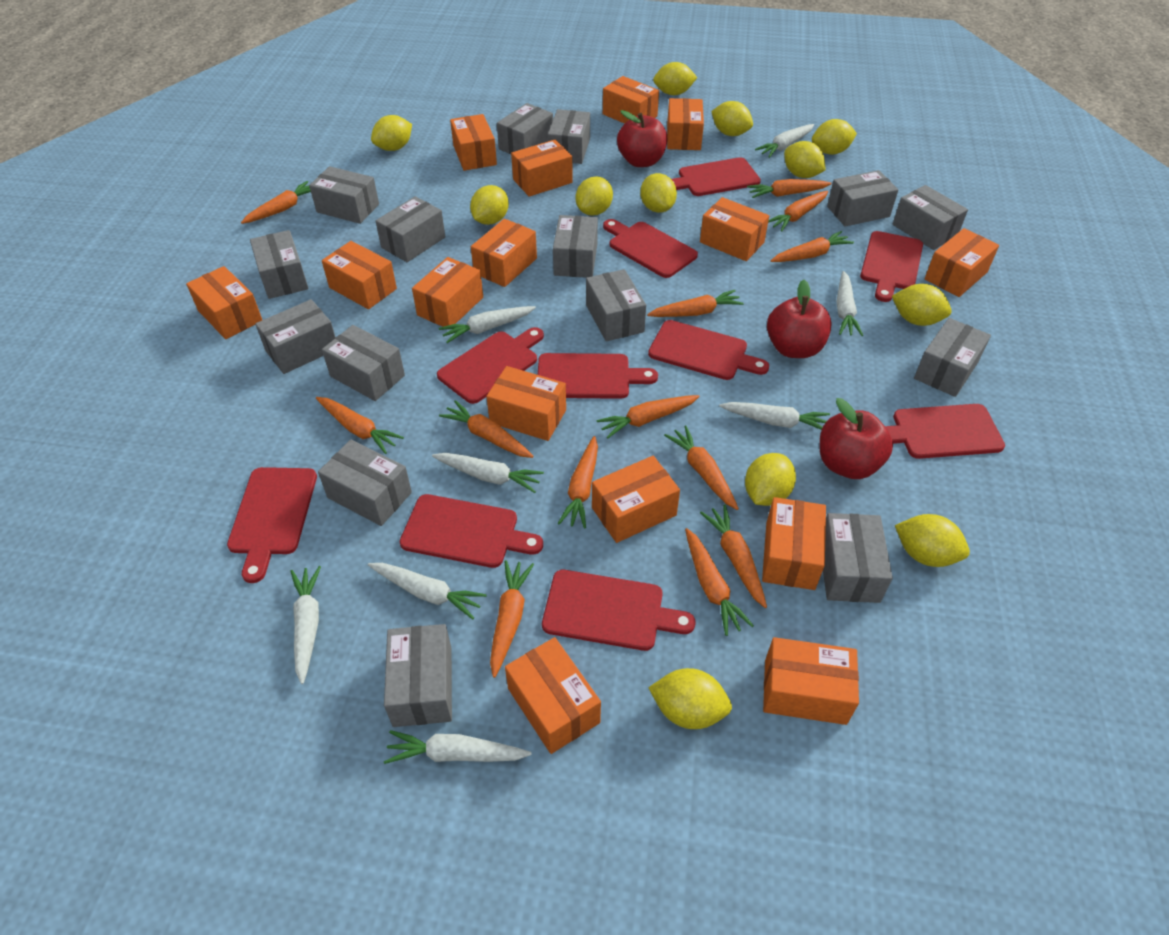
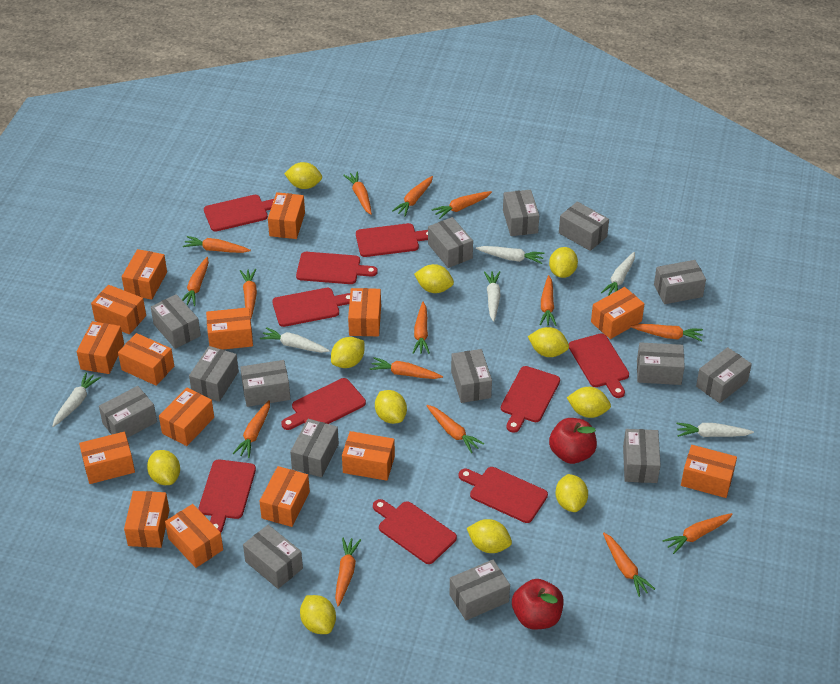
orange carrot: [241,181,311,224] [316,397,404,454] [439,400,534,458] [490,560,534,678] [558,436,598,529] [597,395,699,438] [647,290,744,317] [664,425,739,510] [685,528,754,636] [700,505,767,608] [747,179,832,198] [768,191,828,232] [771,231,854,262] = 13 -> [182,257,209,306] [183,236,251,253] [232,400,270,458] [240,269,257,318] [335,537,361,607] [343,171,372,215] [370,357,443,379] [392,176,433,216] [413,302,430,354] [426,405,485,453] [432,191,492,219] [540,275,557,326] [603,533,655,597] [630,324,703,341] [662,513,733,554] = 15
red apple: [617,110,667,167] [767,280,832,358] [820,398,893,479] = 3 -> [512,579,564,630] [549,418,597,464] = 2
white carrot: [290,566,321,684] [368,563,487,620] [384,730,532,764] [432,453,544,493] [439,306,536,343] [719,402,830,430] [755,124,814,158] [836,271,863,336] = 8 -> [52,372,101,427] [260,327,330,353] [476,246,545,264] [484,271,501,322] [601,252,635,296] [676,423,754,437] = 6
yellow lemon: [371,115,412,151] [470,185,509,225] [576,176,613,216] [640,173,677,213] [648,668,732,729] [653,62,697,95] [711,101,753,136] [745,453,796,506] [784,141,826,178] [812,119,857,155] [892,284,952,326] [895,514,970,567] = 12 -> [147,450,180,485] [284,162,322,189] [300,595,336,634] [331,337,364,368] [375,390,407,424] [414,264,454,293] [467,519,512,553] [528,327,569,357] [549,247,578,278] [555,474,588,512] [567,387,611,418] = 11

